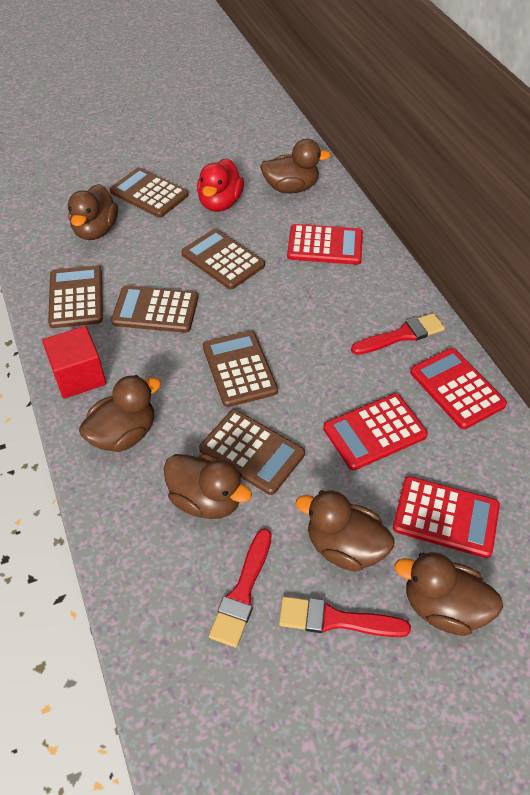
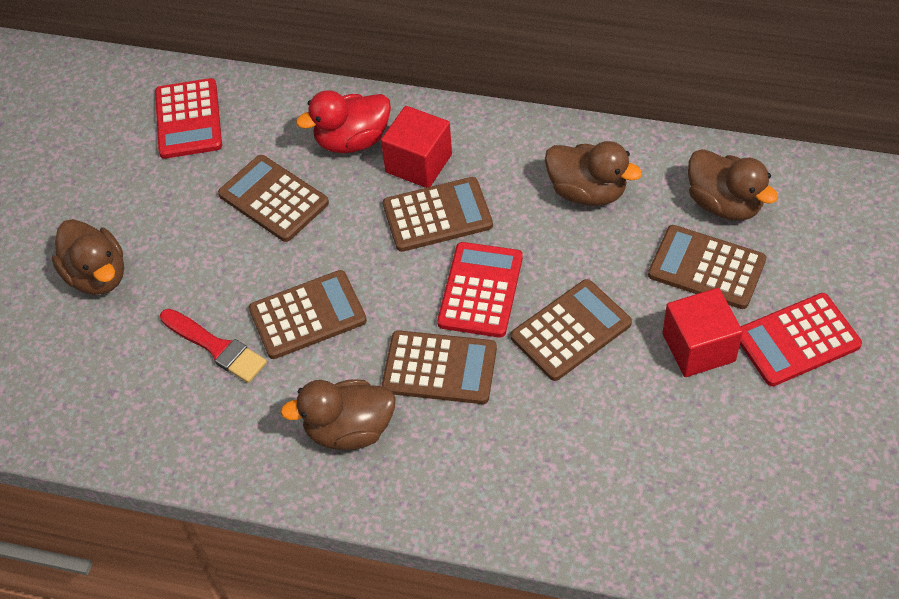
brown duck: [68,184,118,240] [79,375,161,452] [164,454,252,519] [260,139,331,193] [296,490,395,572] [395,552,503,636] = 6 -> [52,219,124,295] [280,379,396,450] [545,141,642,206] [688,149,778,221] = 4
red brush: [209,529,272,648] [279,596,411,637] [351,313,445,355] = 3 -> [160,309,267,383] = 1
red calculator: [287,224,363,265] [323,393,428,470] [393,476,500,558] [410,348,507,429] = 4 -> [155,78,222,159] [437,242,523,338] [740,293,862,386] = 3
red cube: [42,326,106,399] = 1 -> [381,106,452,188] [662,288,743,377] = 2

